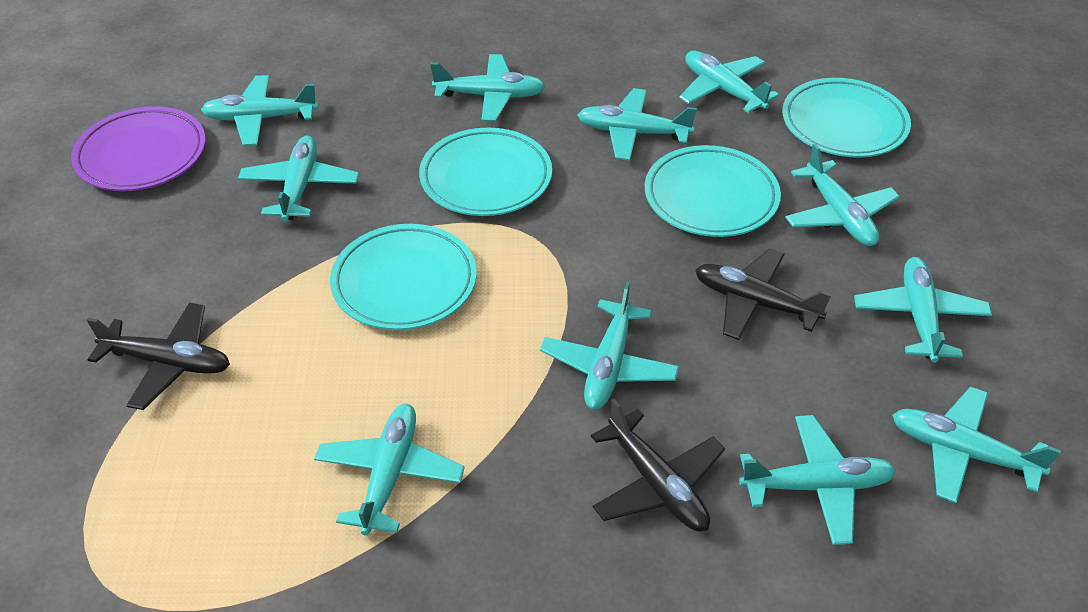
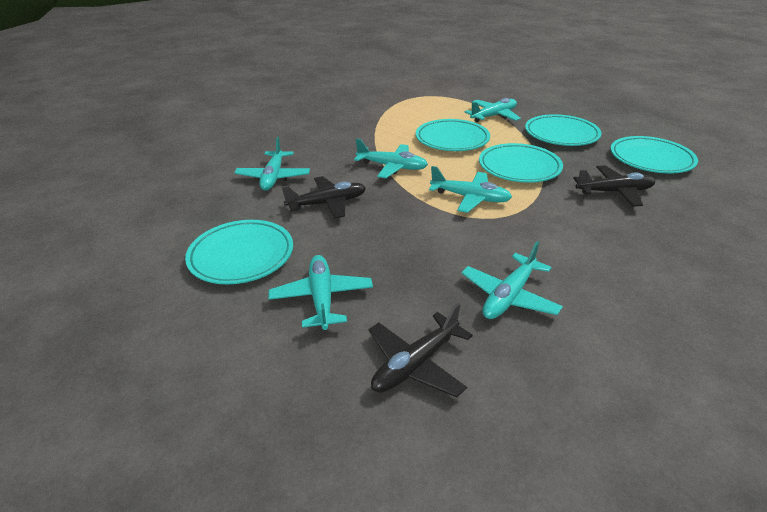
purple plate: [71,106,206,191] = 1 -> none = 0
turquoise plane: [201,75,319,146] [238,136,359,221] [314,404,465,536] [430,54,546,122] [540,282,679,410] [577,88,697,161] [679,51,779,113] [739,415,896,545] [785,143,900,246] [854,257,992,363] [892,387,1061,503] = 11 -> [234,137,310,191] [269,255,373,330] [354,139,428,178] [429,166,512,213] [462,241,563,319] [465,98,521,122] = 6
turquoise plate: [330,224,477,330] [419,128,552,216] [645,145,781,237] [782,78,911,158] = 4 -> [185,220,293,284] [416,119,490,151] [479,143,563,183] [525,114,602,146] [610,136,698,174] = 5

